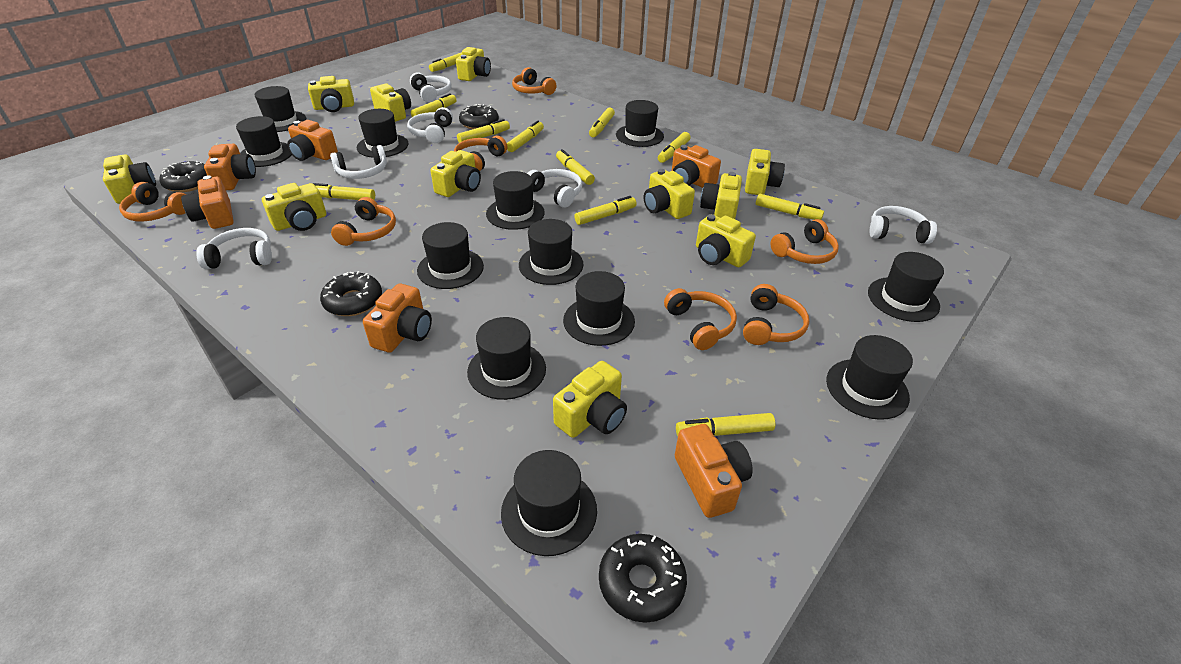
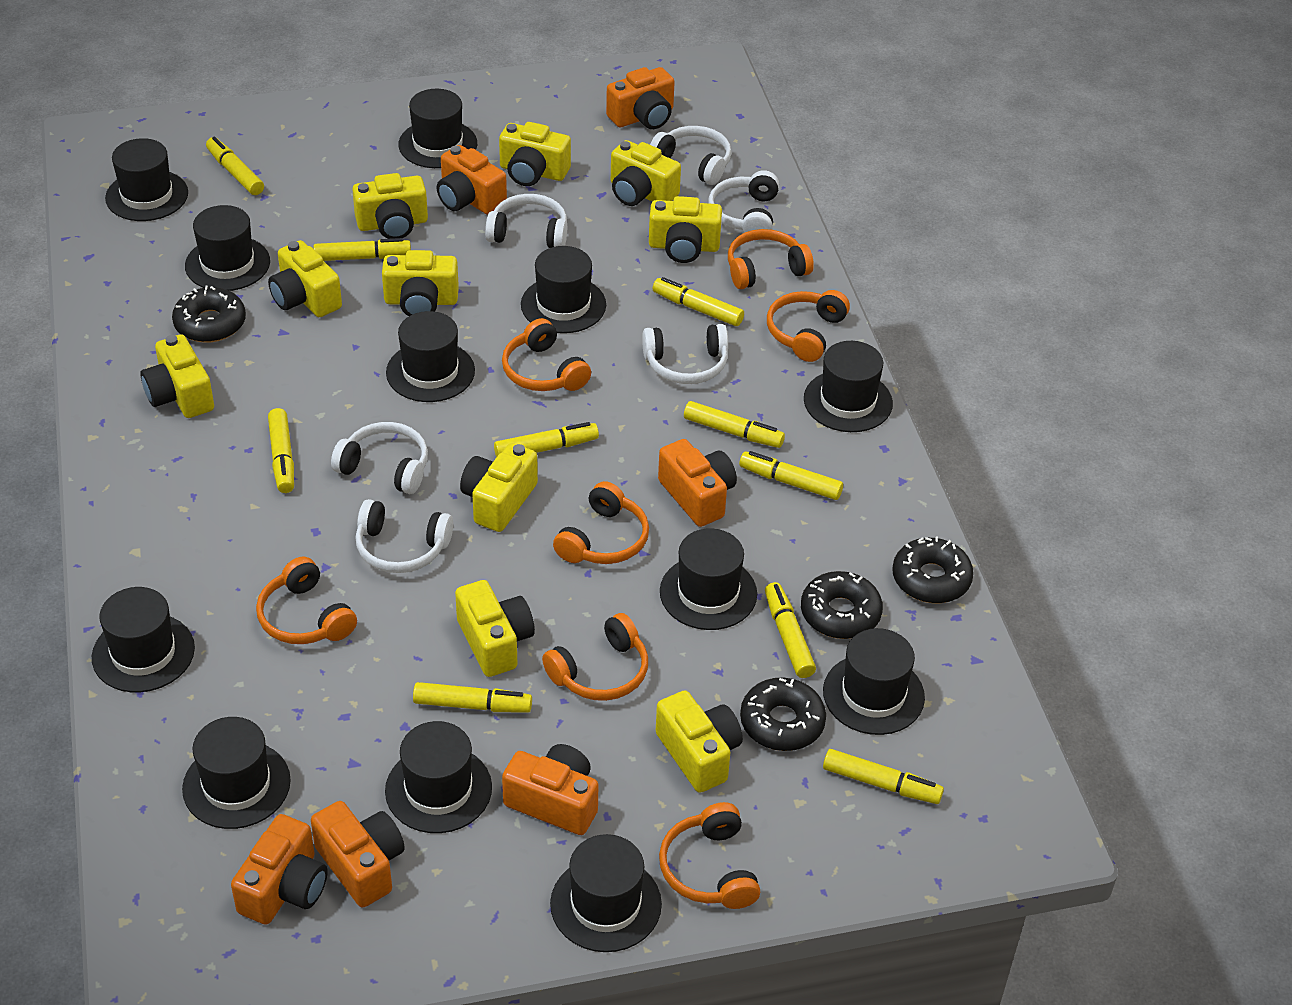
yellow camera: [103,154,156,204] [262,183,326,231] [308,76,354,112] [370,83,411,122] [430,150,481,197] [456,47,491,81] [553,361,627,438] [644,169,695,219] [696,214,756,267] [700,172,742,219] [745,149,785,195] = 11 -> [140,334,214,418] [268,240,342,317] [352,173,428,239] [382,250,459,316] [455,580,535,677] [460,443,538,532] [499,122,571,186] [611,140,681,206] [649,196,722,263] [656,691,743,793] = 10
yellow marker: [313,183,375,200] [411,93,456,117] [429,52,462,72] [457,119,510,143] [507,121,544,152] [556,149,595,185] [574,196,637,225] [589,108,615,137] [658,132,691,163] [676,413,775,436] [756,194,824,220] = 11 -> [206,137,264,195] [268,408,294,493] [313,238,411,261] [413,682,532,713] [494,422,599,457] [653,277,744,326] [684,401,785,448] [739,451,843,500] [765,582,816,678] [823,749,944,804] = 10

